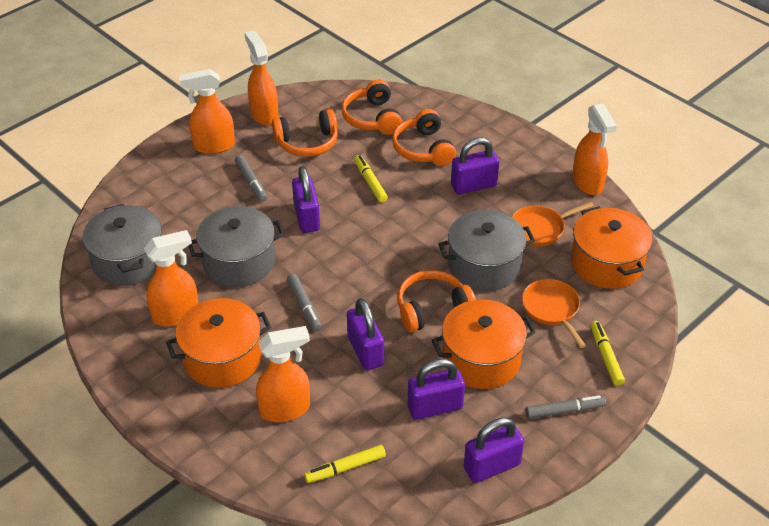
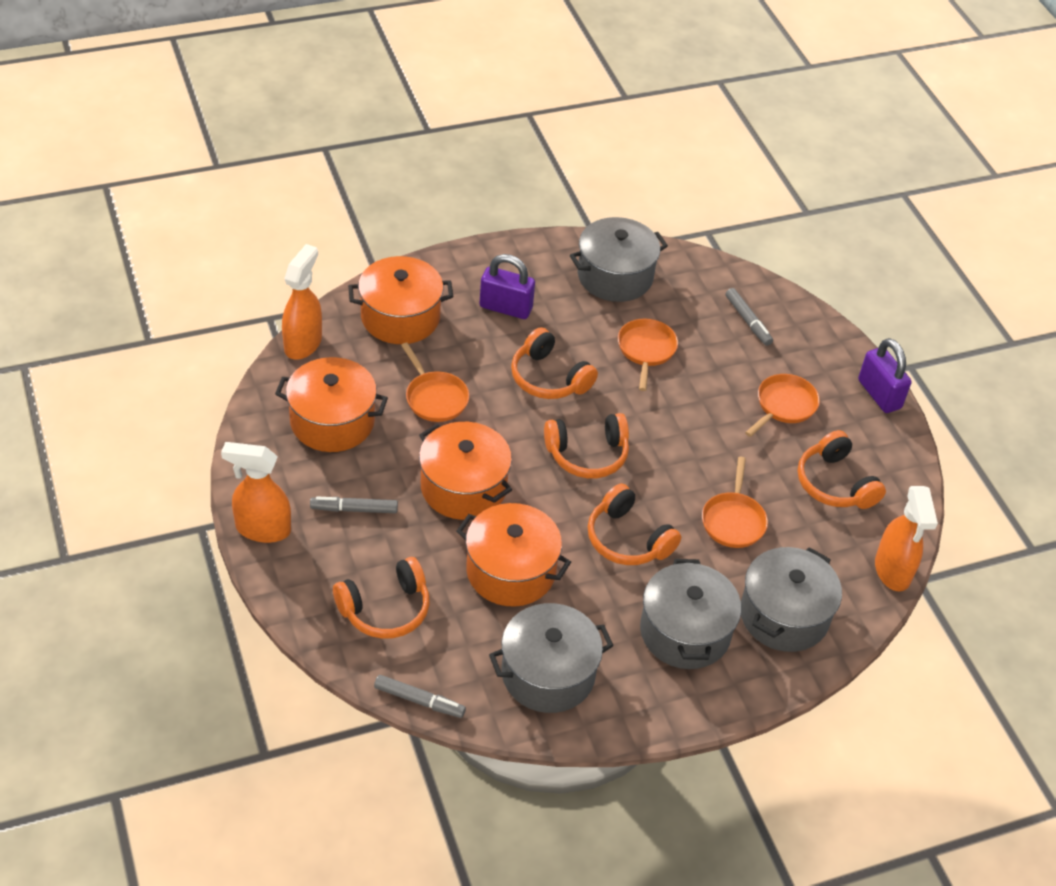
grey pot: [82,204,162,286] [188,206,285,287] [438,210,535,291] = 3 -> [489,603,614,713] [570,217,668,302] [640,559,741,669] [741,547,842,652] = 4
orange headphones: [272,109,338,157] [341,80,402,135] [392,109,456,166] [397,270,476,333] = 4 -> [333,557,430,639] [511,327,598,399] [544,413,629,478] [588,484,681,565] [797,430,886,509] = 5
orange pan: [512,202,594,246] [522,279,586,348] = 2 -> [401,343,469,422] [618,319,678,391] [702,457,768,548] [745,374,820,437] = 4
orange pot: [166,298,271,388] [432,300,536,389] [571,206,652,289] = 3 -> [275,357,388,452] [348,256,453,344] [419,422,512,520] [456,503,571,607] = 4
orange spray bottle: [144,230,198,327] [179,69,235,154] [245,30,279,126] [256,326,310,422] [573,103,617,195] = 5 -> [221,442,291,543] [282,244,322,360] [875,486,938,592] = 3
purple padlock: [292,166,320,233] [347,298,384,370] [408,359,465,420] [451,137,499,194] [464,417,524,483] = 5 -> [479,254,535,319] [858,338,911,413] = 2
yellow marker: [304,445,386,483] [354,155,388,203] [591,321,625,386] = 3 -> none = 0

